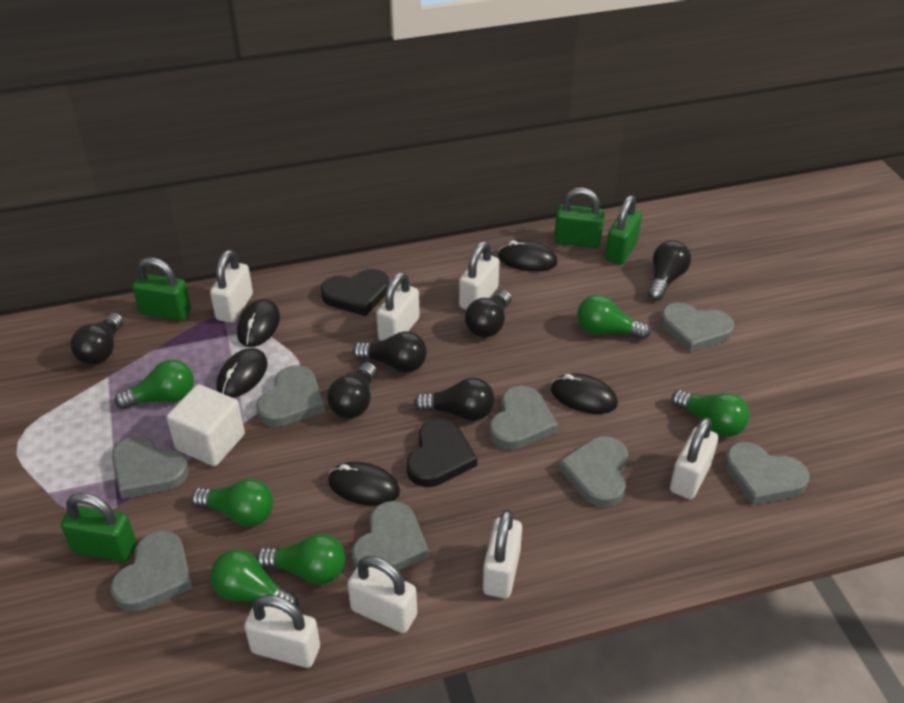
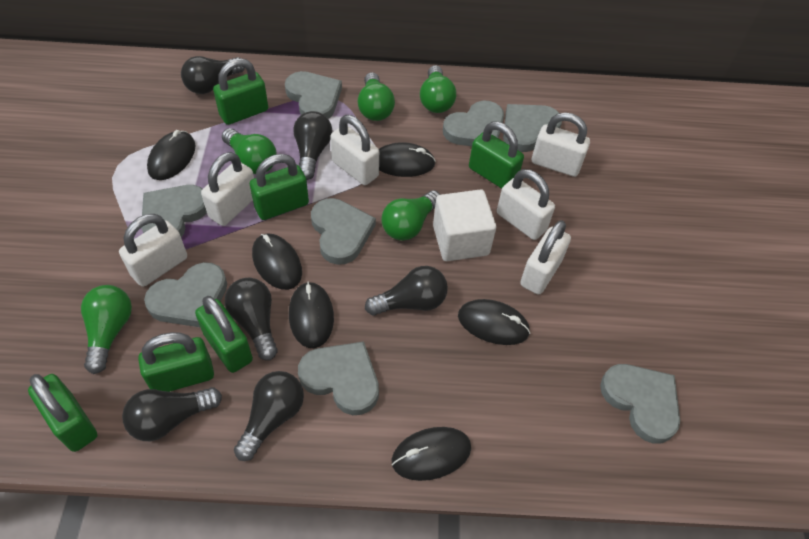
black heart: [321,269,389,316] [406,419,477,487] = 2 -> none = 0
black mouse: [216,348,268,398] [237,299,280,347] [328,462,400,506] [498,240,558,272] [551,373,618,414] = 5 -> [147,130,196,180] [252,234,302,290] [289,281,334,348] [379,142,436,177] [391,427,471,481] [458,299,530,345] = 6
green light bulb: [115,360,194,409] [191,478,274,527] [210,549,299,607] [256,534,345,584] [577,295,651,340] [672,390,750,437] = 6 -> [81,285,132,374] [222,128,276,174] [358,72,395,121] [381,191,440,241] [420,65,456,113] = 5
green padlock: [61,493,137,562] [132,258,191,321] [554,188,604,248] [605,195,642,264] = 4 -> [28,374,97,452] [138,332,214,392] [195,296,253,373] [213,58,268,125] [250,154,309,220] [469,122,524,189] = 6
white padlock: [210,250,253,323] [244,595,320,668] [348,556,417,633] [376,272,420,341] [459,241,499,310] [483,510,522,598] [670,417,718,499] = 7 -> [119,214,187,287] [201,152,254,226] [330,115,379,185] [497,169,555,240] [520,220,571,295] [532,112,590,177] = 6

